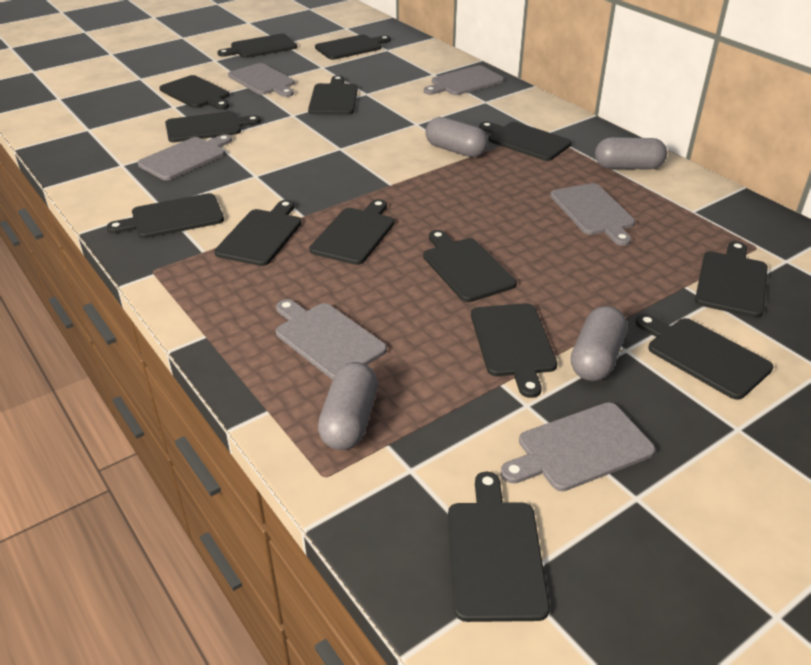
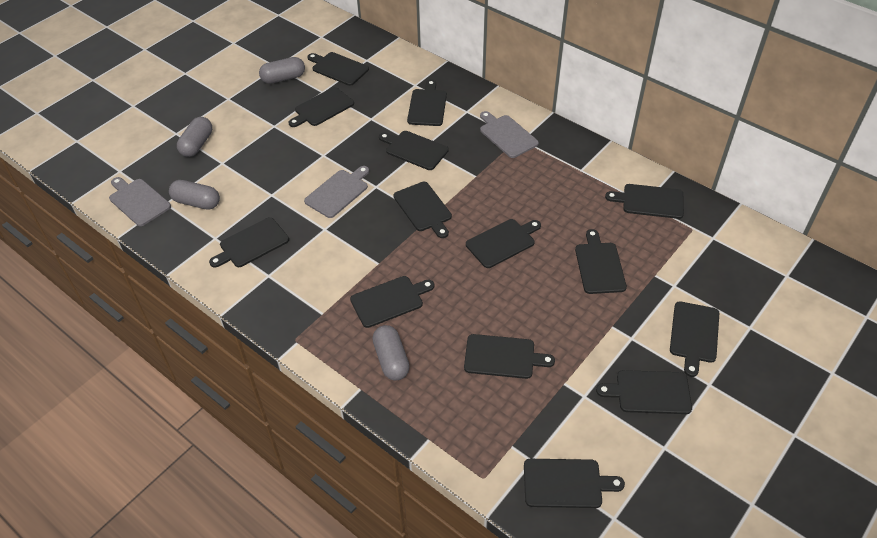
grey cutting board: [138,134,232,180] [228,63,295,97] [276,299,387,379] [424,66,504,95] [501,402,655,491] [551,183,635,246] = 6 -> [109,177,171,226] [304,166,369,218] [480,111,539,158] = 3

